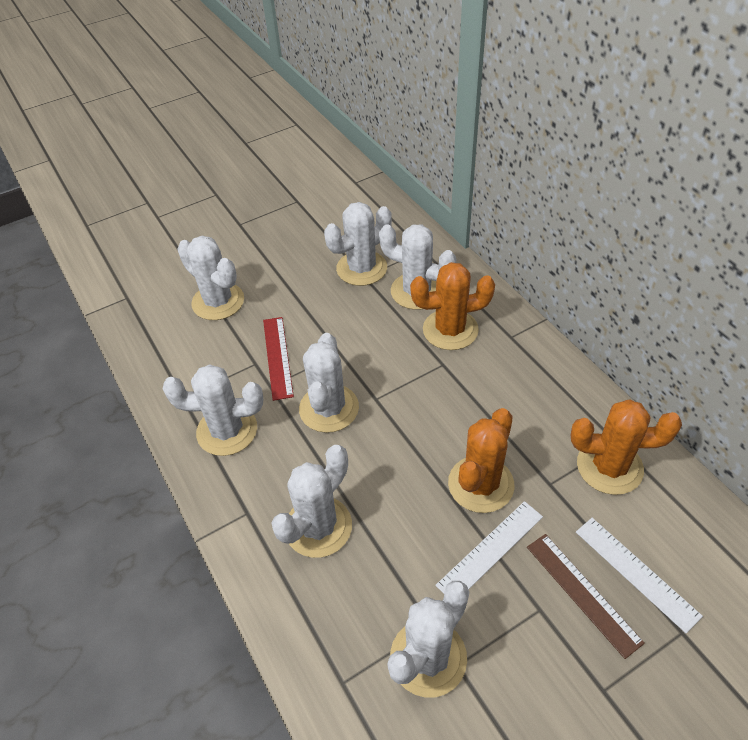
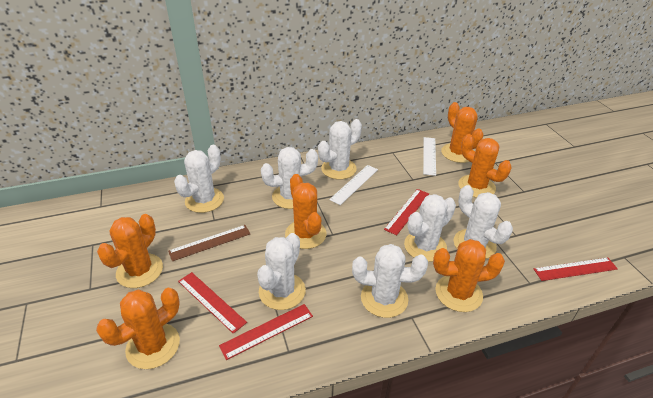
orange cactus: [410,262,495,350] [448,408,514,513] [571,399,682,495] = 3 -> [96,288,180,369] [97,214,163,288] [285,174,326,249] [433,239,505,312] [441,102,484,163] [458,134,512,198] = 6
red ruler: [263,317,294,401] = 1 -> [178,272,247,334] [219,304,313,360] [384,189,429,235] [534,258,618,281] = 4

